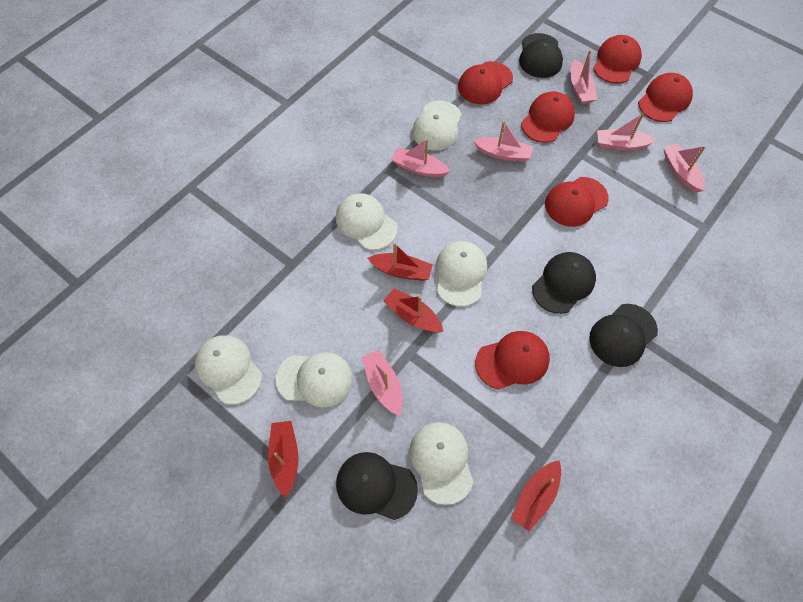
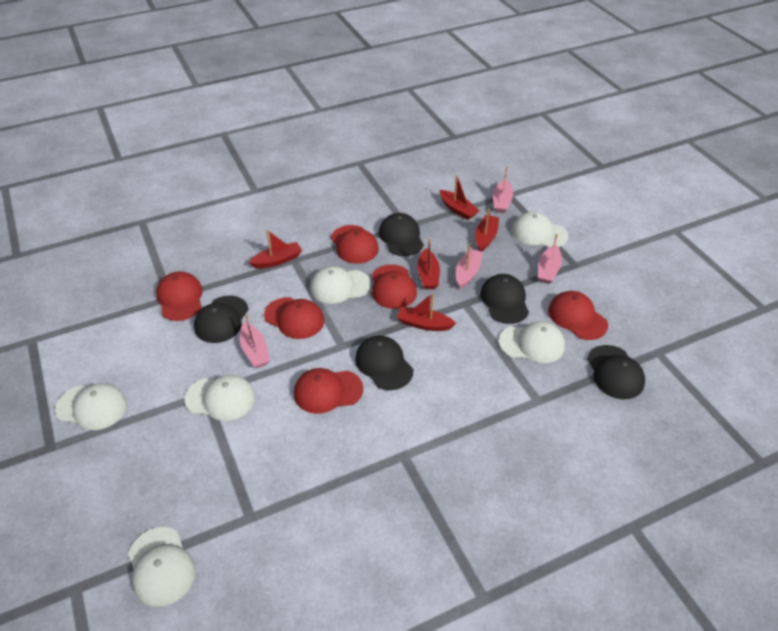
black cap: [336,452,418,520] [519,33,563,78] [532,252,596,314] [589,304,658,367] = 4 -> [194,295,249,343] [355,335,413,390] [379,213,424,256] [480,274,529,324] [587,345,645,399] = 5
pink boat: [362,350,402,416] [391,139,450,177] [473,121,533,162] [570,50,597,104] [597,113,657,151] [664,143,706,193] = 6 -> [240,314,270,368] [456,244,483,289] [493,167,513,213] [538,234,562,284] = 4
red boat: [268,421,299,498] [368,243,433,281] [383,288,443,332] [511,460,561,531] = 4 -> [249,230,302,269] [397,293,456,331] [418,239,440,289] [440,175,480,220] [475,208,499,252] = 5

